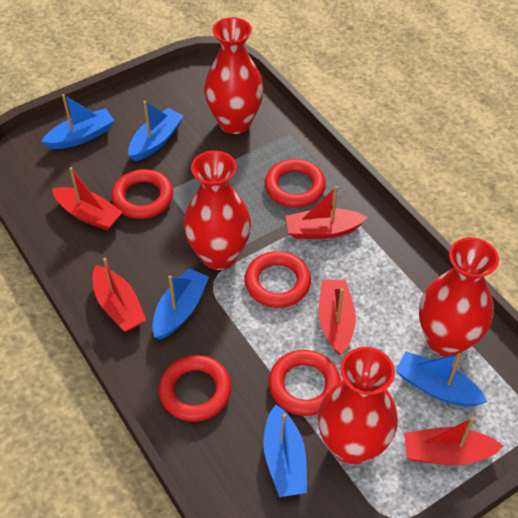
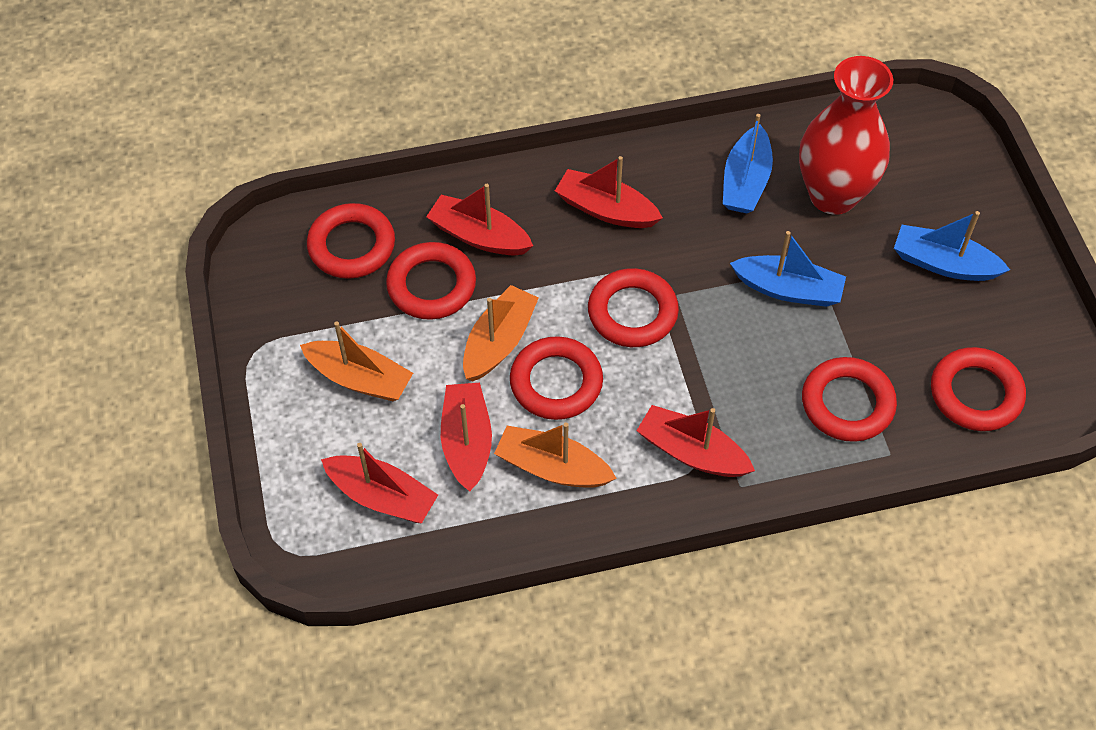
blue boat: [41,94,115,149] [128,101,184,161] [152,268,209,340] [263,405,307,497] [395,351,487,407] = 5 -> [723,114,773,213] [730,231,846,307] [894,211,1010,281] = 3
orange boat: none = 0 -> [300,321,413,401] [463,285,539,381] [494,422,617,488] = 3
red ring: [111,169,173,219] [159,355,232,422] [245,251,311,308] [265,159,326,208] [269,350,341,416] = 5 -> [307,203,395,279] [386,242,476,320] [510,336,603,420] [588,268,679,347] [802,357,897,442] [931,347,1026,431] = 6
red vase: [183,150,251,270] [204,17,264,134] [318,347,398,465] [419,237,499,357] = 4 -> [799,56,893,215] = 1

